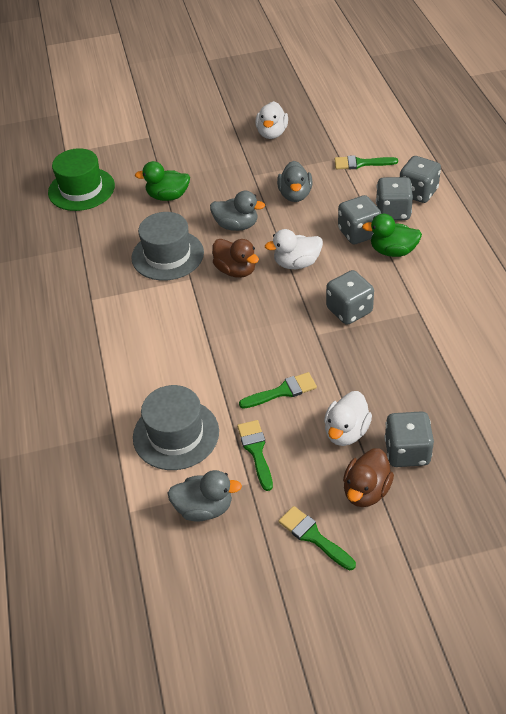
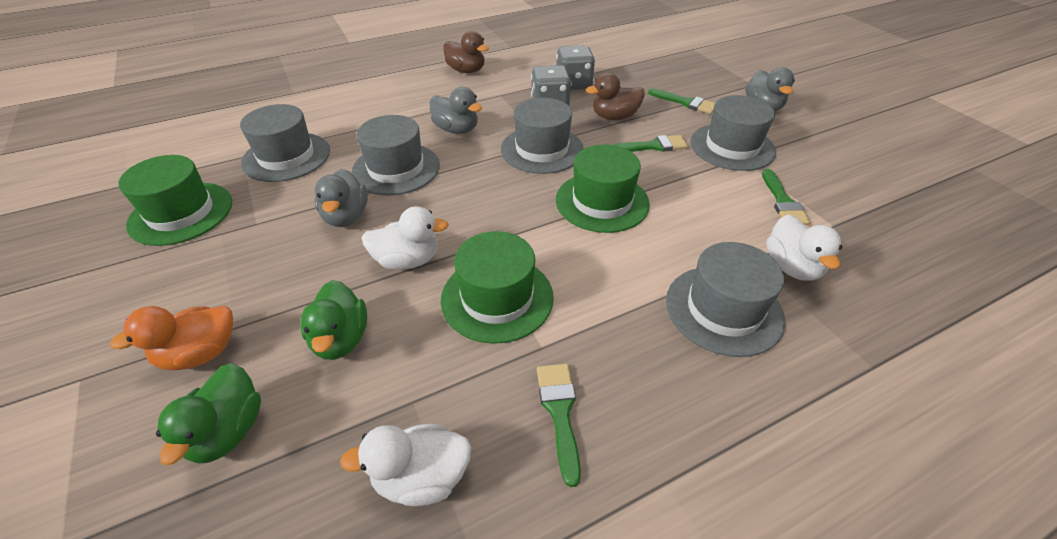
green hat: [48,148,115,211] = 1 -> [118,155,232,246] [440,231,554,344] [556,144,650,233] = 3
grey dice: [326,270,374,325] [338,195,381,244] [376,177,413,221] [384,411,434,467] [400,156,441,203] = 5 -> [531,65,571,106] [556,45,595,90] = 2
grey hat: [131,212,204,281] [133,385,219,470] = 2 -> [240,104,330,182] [351,115,440,195] [501,98,584,174] [666,242,785,357] [690,95,776,171] = 5
orange duck: none = 0 -> [110,306,233,370] = 1

